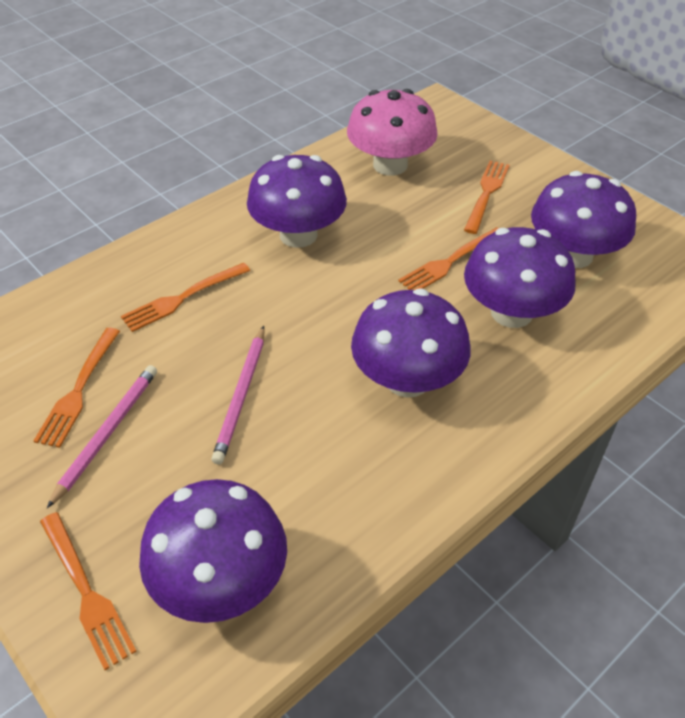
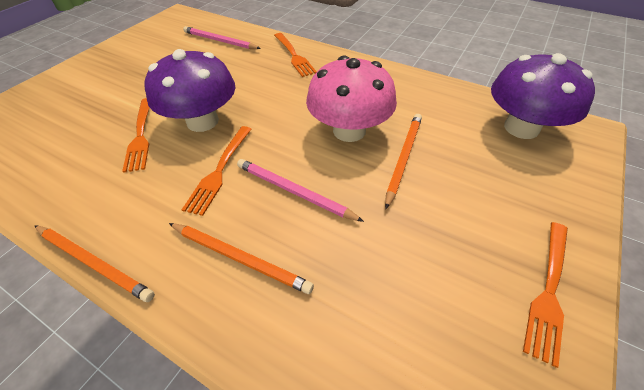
orange fork: [33,328,120,448] [40,512,137,670] [121,263,250,332] [398,227,498,290] [464,161,509,234] = 5 -> [122,98,150,173] [182,126,251,216] [274,33,317,77] [523,222,568,368] = 4
orange pencil: none = 0 -> [34,225,155,302] [169,223,314,294] [385,114,422,209] = 3
purple mushroom: [139,479,287,623] [247,155,347,248] [351,289,471,398] [464,227,576,328] [531,171,636,268] = 5 -> [144,49,235,132] [491,53,595,139] = 2

